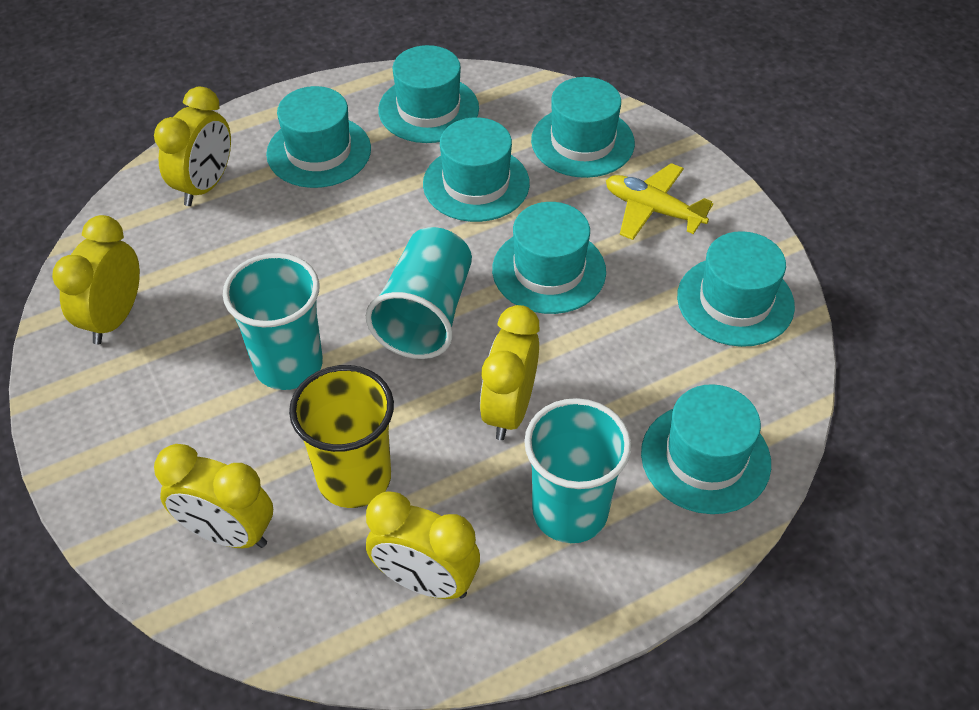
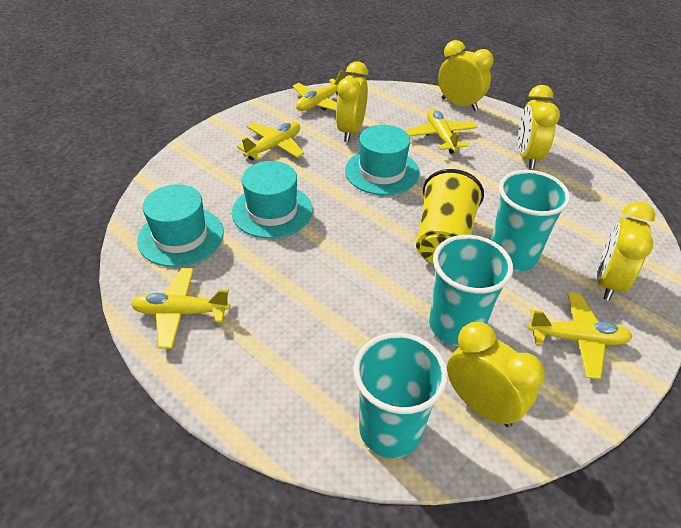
turquoise hat: [266,86,371,188] [378,45,479,143] [423,117,530,222] [492,202,606,314] [531,77,635,178] [641,384,771,514] [677,231,795,347] = 7 -> [137,184,224,267] [232,161,313,239] [345,125,419,195] = 3
yellow plane: [606,163,713,240] = 1 -> [131,268,230,349] [237,122,305,160] [293,69,344,111] [405,109,477,154] [528,292,633,379] = 5

